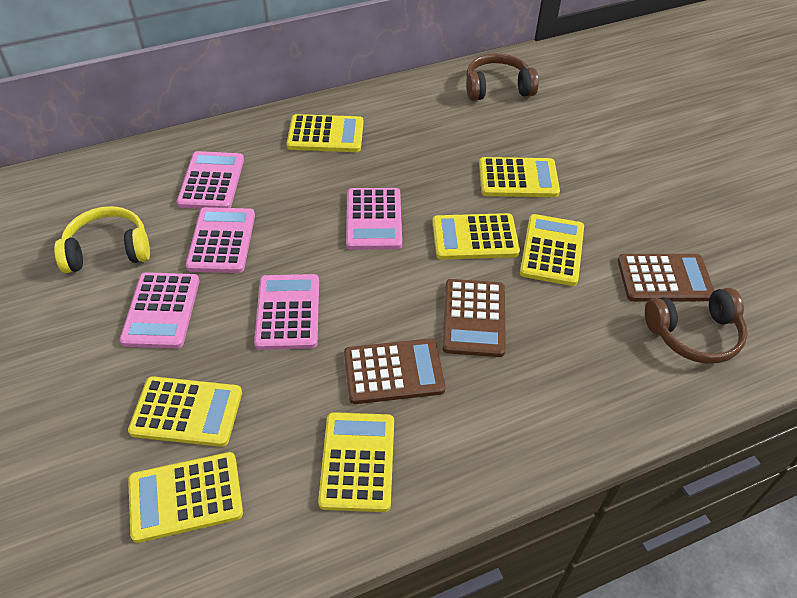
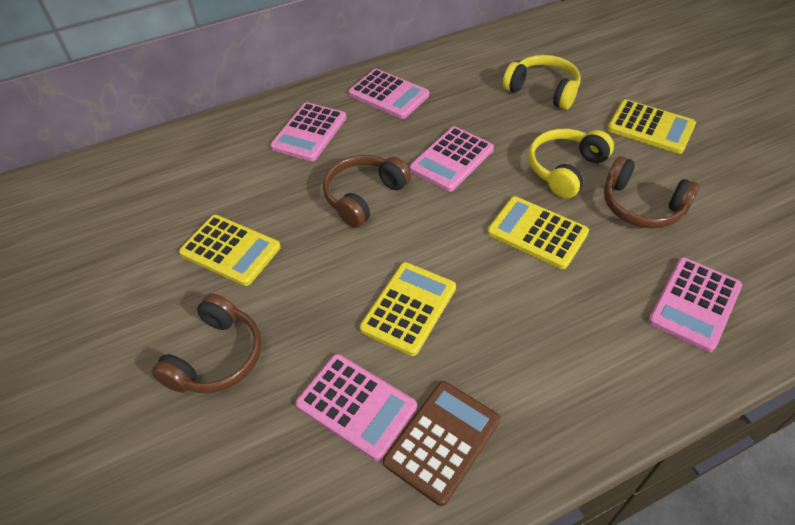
brown calculator: [344,338,445,404] [442,279,506,357] [618,254,714,302] = 3 -> [383,381,500,506] = 1
brown headphones: [466,53,539,101] [645,288,748,364] = 2 -> [151,293,262,393] [323,155,411,228] [604,156,700,229] = 3
yellow calculator: [128,376,242,447] [128,452,243,543] [287,114,364,152] [318,412,394,512] [432,213,520,260] [479,157,560,197] [520,214,584,286] = 7 -> [179,215,281,286] [360,262,456,356] [487,196,589,269] [607,100,696,154] = 4
yellow headphones: [54,206,150,273] = 1 -> [503,55,580,110] [528,129,614,198] = 2

